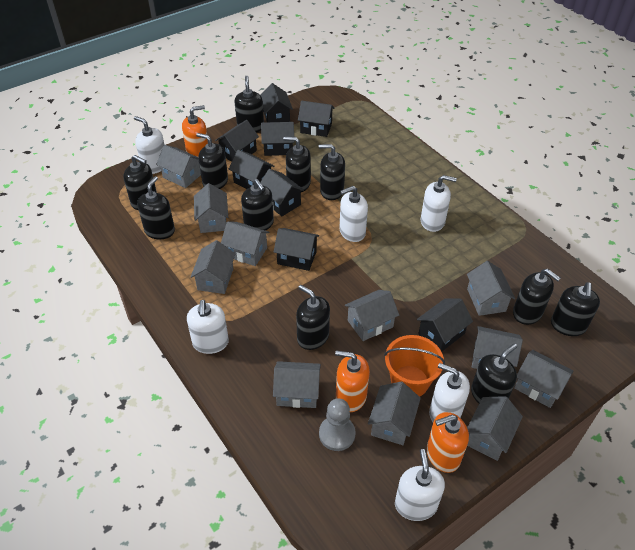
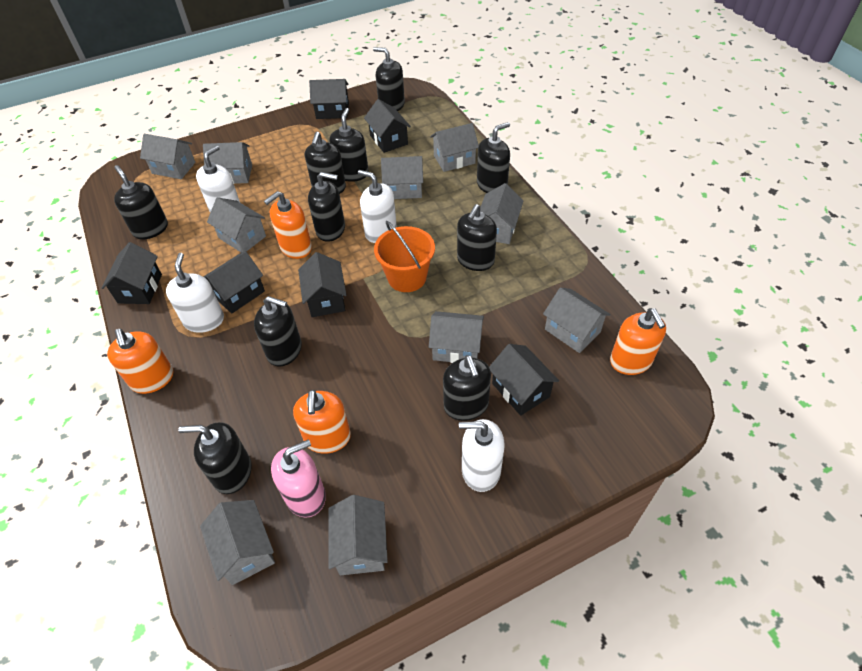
black house: [215,120,259,162] [229,150,274,189] [260,83,293,122] [260,169,304,216] [261,122,294,156] [274,228,319,271] [298,101,335,137] [417,298,473,352] = 8 -> [102,242,162,304] [203,251,265,314] [298,252,346,317] [309,79,349,119] [364,99,411,153] [489,344,559,416] = 6
black soap dispenser: [124,155,157,210] [137,176,175,239] [196,133,228,189] [234,76,264,132] [241,179,274,231] [283,137,311,192] [296,285,330,350] [319,144,345,200] [471,343,517,403] [513,269,561,325] [551,282,600,336] = 11 -> [114,165,168,239] [178,422,252,494] [254,296,302,367] [305,132,346,194] [308,172,345,242] [329,108,369,182] [373,47,405,111] [443,355,491,421] [457,204,497,271] [477,122,510,193] = 10
grey house: [156,145,201,188] [191,240,235,294] [194,183,228,233] [221,221,269,266] [273,361,321,408] [345,290,399,341] [368,382,421,445] [467,261,515,316] [467,396,523,461] [472,326,523,369] [514,350,574,408] = 11 -> [140,134,195,179] [200,500,275,585] [203,142,252,184] [207,197,266,253] [328,495,388,576] [381,156,423,199] [429,311,484,363] [430,123,479,172] [480,183,524,244] [543,287,611,353] = 10
grey pawn: [319,398,355,451] = 1 -> none = 0
orange soap dispenser: [182,105,208,157] [335,350,370,412] [427,412,469,473] = 3 -> [107,329,173,394] [264,191,312,259] [293,390,351,454] [610,308,666,375] = 4
pink soap dispenser: none = 0 -> [271,439,326,518] = 1
white soap dispenser: [134,116,164,174] [187,300,229,354] [339,186,368,242] [395,449,445,521] [421,175,457,232] [429,363,470,422] = 6 -> [166,253,224,333] [196,145,240,213] [358,170,397,243] [459,419,505,492] = 4

